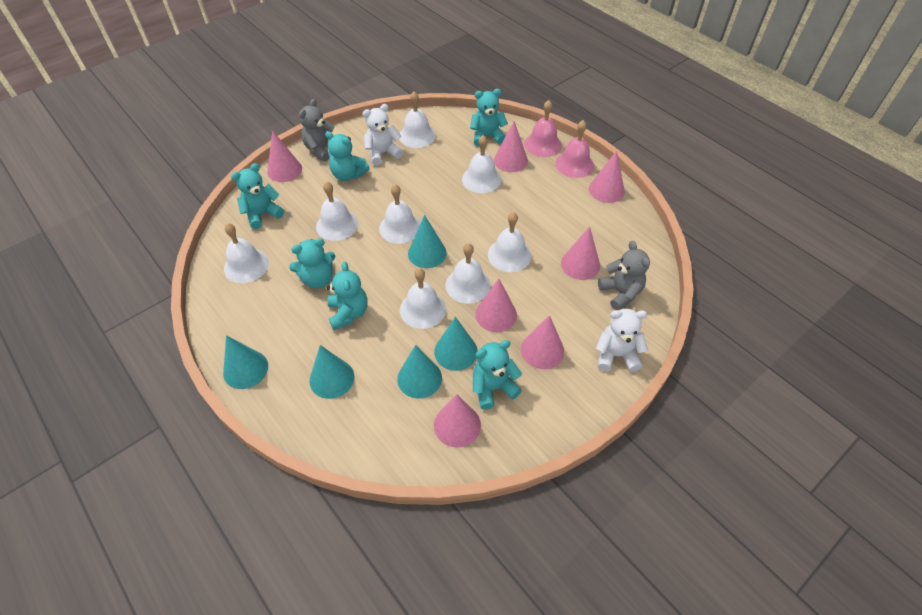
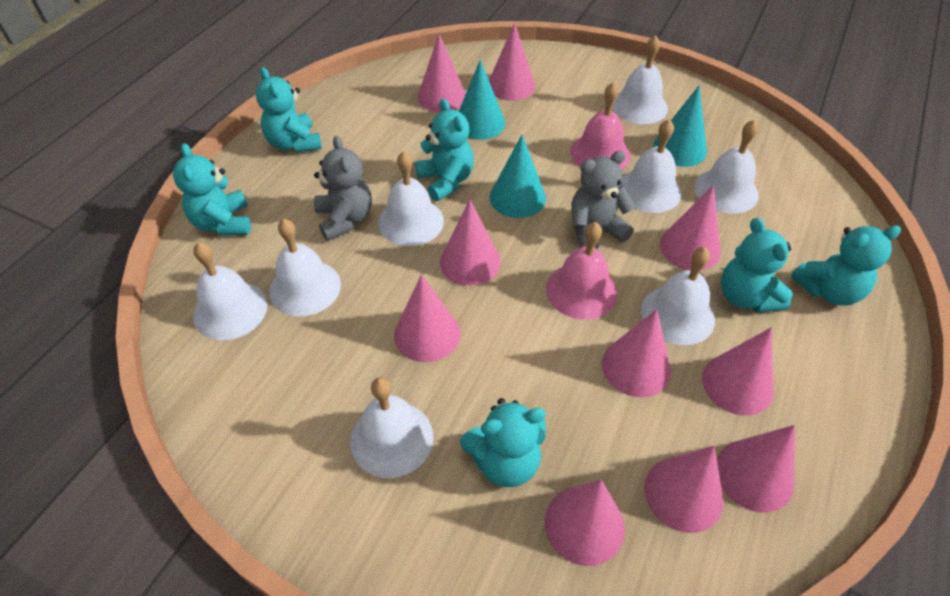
pink cone: [267,131,302,182] [434,394,481,447] [475,279,517,332] [494,121,528,172] [521,315,564,369] [561,226,600,280] [589,151,625,203] = 7 -> [394,274,460,362] [417,34,466,112] [440,200,501,286] [489,23,536,101] [545,479,625,566] [602,309,671,397] [644,446,723,533] [660,185,721,270] [702,327,774,416] [717,425,795,513] = 10
turquoise cone: [223,335,268,389] [309,345,354,399] [397,345,442,398] [408,215,447,268] [434,317,478,371] = 5 -> [459,60,505,140] [490,135,546,218] [653,85,707,167] = 3
white teddy bear: [362,104,403,166] [596,309,648,372] = 2 -> none = 0

